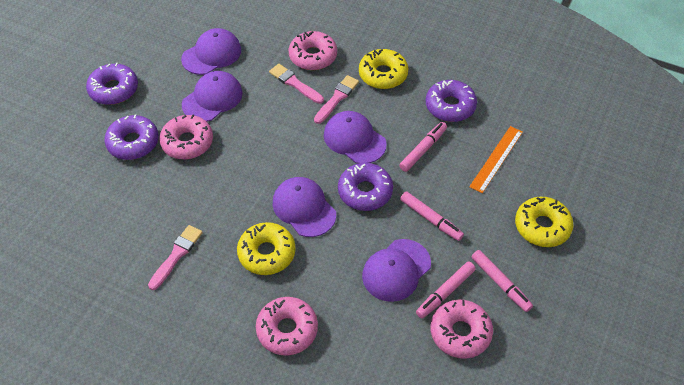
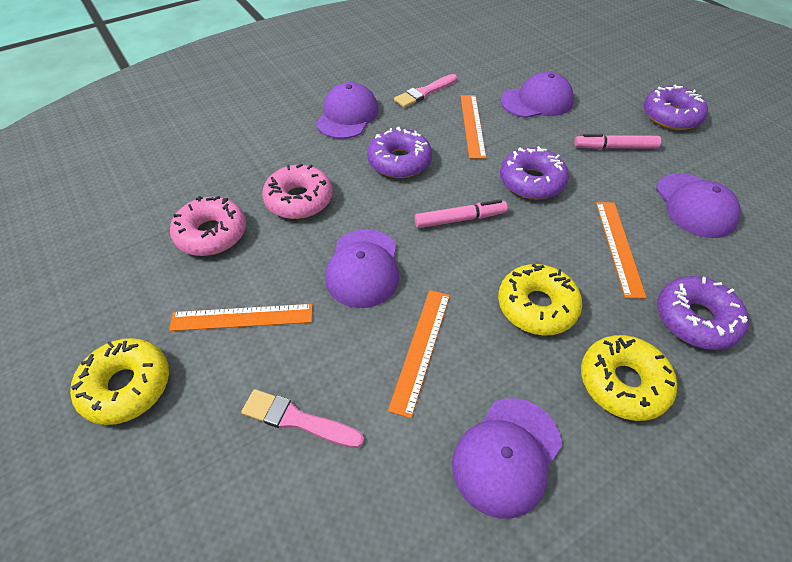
orange ruler: [469,126,523,193] = 1 -> [169,304,312,331] [388,290,450,418] [460,95,486,159] [596,202,646,298] = 4
pink brush: [148,225,203,290] [269,64,324,104] [314,75,359,124] = 3 -> [241,389,364,448] [394,74,457,108] = 2
pink donut: [159,114,213,159] [256,297,318,356] [289,31,337,70] [430,300,493,359] = 4 -> [170,196,246,256] [262,164,333,219] = 2
pink marker: [399,122,447,172] [400,191,464,241] [416,262,476,319] [472,250,533,312] = 4 -> [414,199,508,228] [574,134,661,149] = 2

